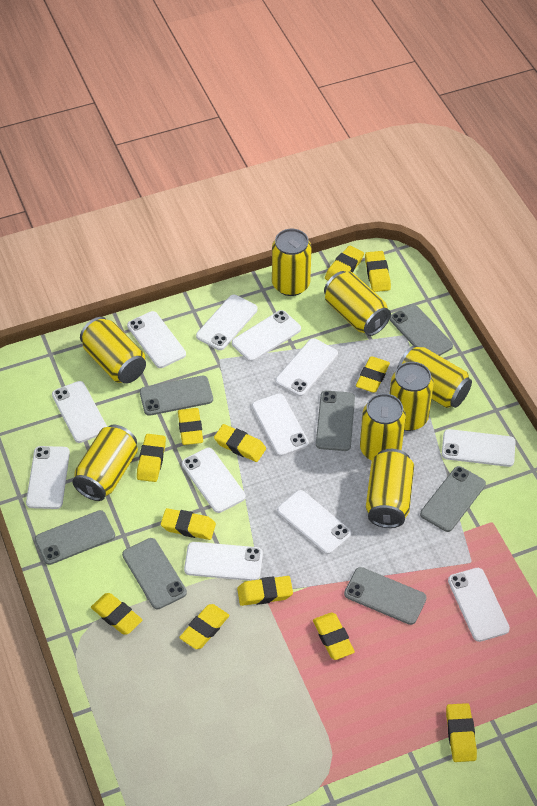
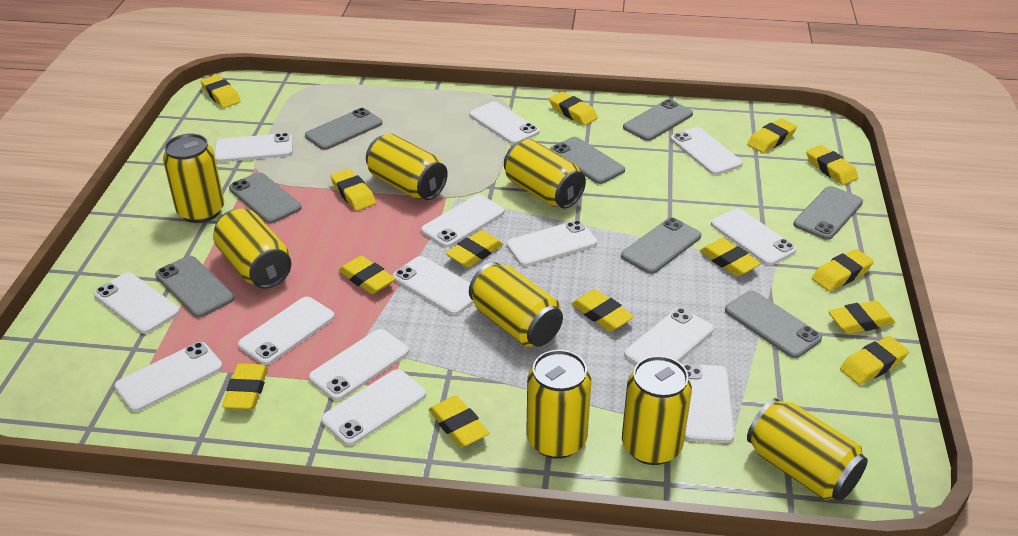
grey phone: [35,510,115,565] [122,538,187,609] [140,376,213,416] [316,390,355,451] [344,567,427,625] [390,304,453,356] [420,466,486,532] = 7 -> [155,256,235,318] [229,172,302,223] [305,108,382,150] [550,137,625,184] [621,218,701,274] [623,99,693,141] [725,291,822,358] [794,186,863,240] = 8
white phone: [26,446,70,509] [52,381,107,443] [127,311,186,368] [182,448,246,513] [184,542,263,581] [196,295,258,350] [232,310,301,362] [252,394,309,456] [275,338,338,396] [277,490,351,554] [442,429,516,467] [448,568,510,642] = 12 -> [94,272,180,334] [114,342,223,412] [214,133,292,162] [238,297,335,365] [309,329,409,401] [321,369,426,446] [393,256,474,315] [421,195,504,248] [470,101,539,144] [507,220,597,267] [624,308,713,365] [671,127,742,175] [683,364,735,443] [711,208,797,266] = 14
yellow eraser: [91,593,143,635] [137,434,166,482] [161,508,216,540] [178,408,203,445] [179,604,229,649] [214,424,266,462] [237,576,293,606] [313,612,355,660] [325,246,364,280] [356,356,390,393] [365,251,391,292] [446,703,477,762] = 12 -> [200,75,241,108] [222,364,268,410] [331,169,376,211] [339,256,395,294] [429,396,489,447] [445,230,503,267] [549,92,598,125] [572,289,634,331] [700,238,761,276] [747,118,797,153] [806,145,858,185] [812,249,874,291] [828,300,895,334] [840,336,909,385] = 14

